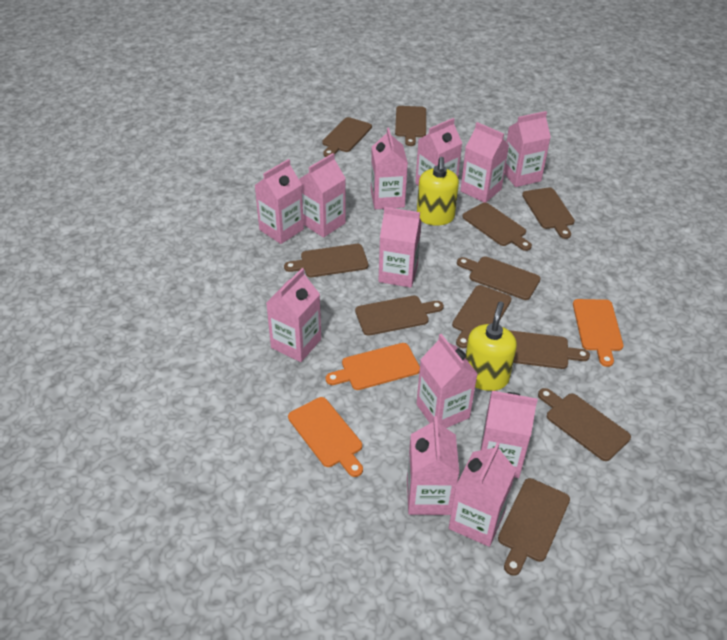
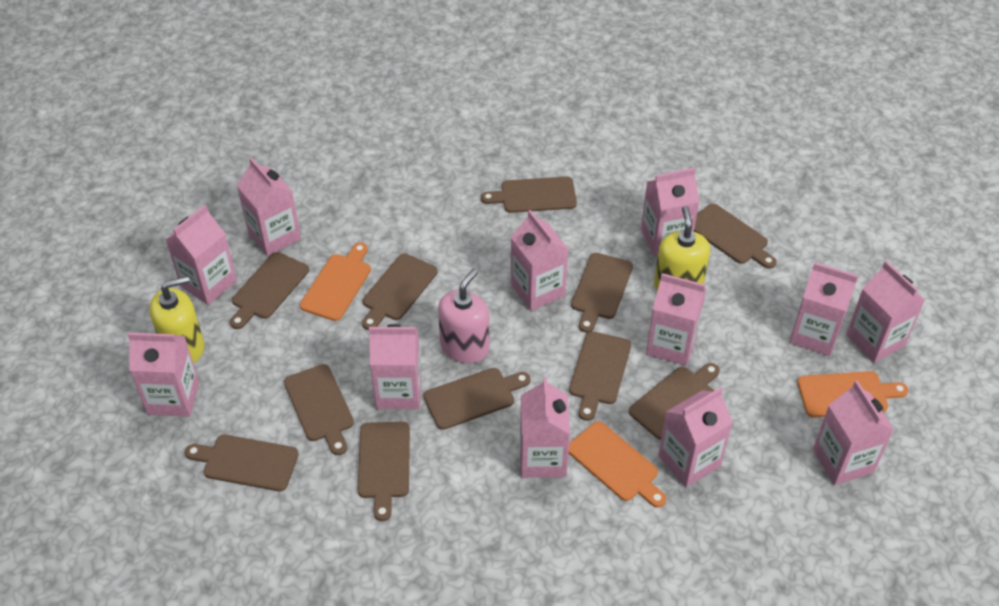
pink soap dispenser: none = 0 -> [438,269,489,363] = 1

